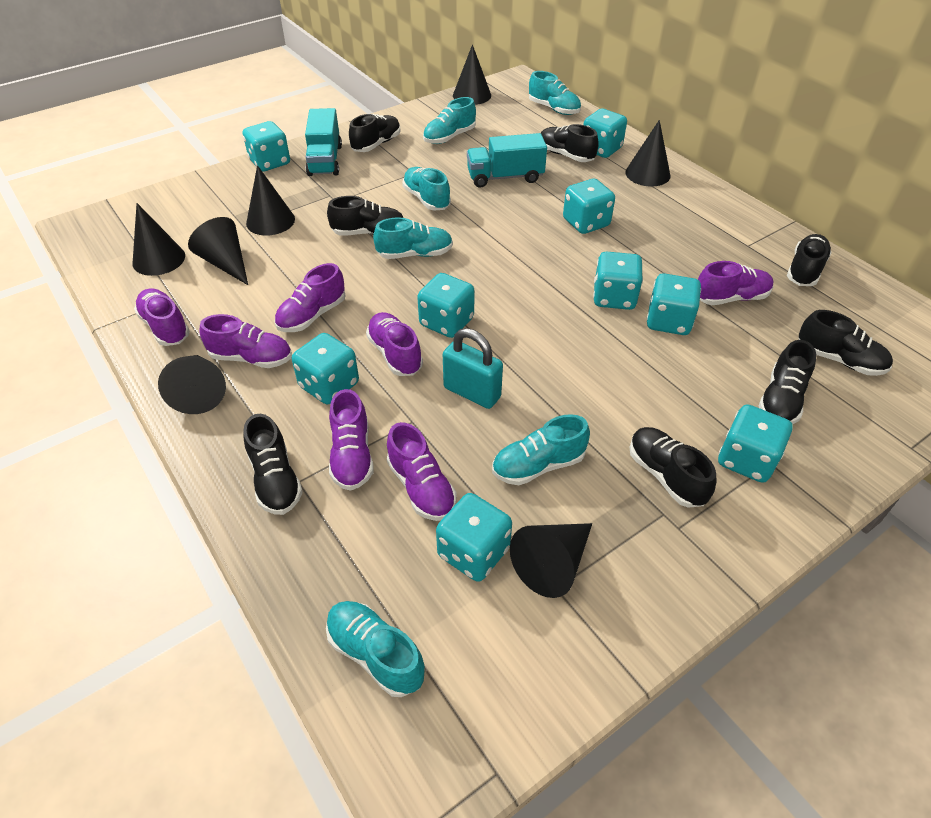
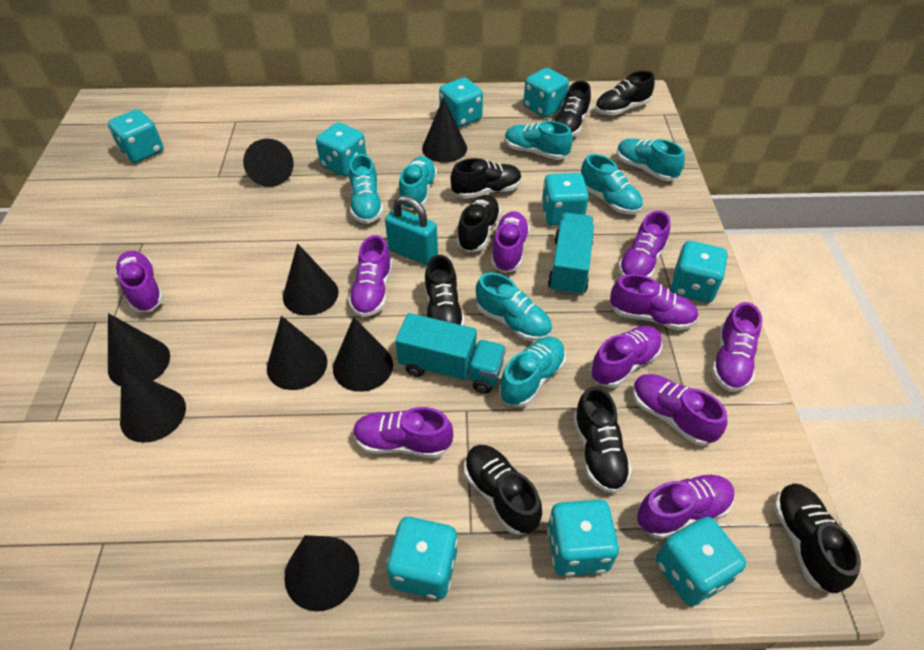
black cone: [133,203,185,276] [158,355,226,414] [188,217,248,285] [246,165,295,236] [453,45,491,105] [510,523,592,598] [625,120,670,186] = 7 -> [108,313,170,386] [120,367,186,443] [243,139,294,187] [267,316,328,390] [283,243,339,316] [284,535,359,611] [333,317,393,392] [422,97,467,163] = 8
purple shoe: [134,289,190,346] [199,314,292,368] [274,263,346,332] [329,389,373,491] [366,312,423,376] [387,422,457,521] [698,261,774,305] = 7 -> [115,251,164,312] [348,235,392,317] [353,407,453,458] [491,211,530,273] [590,326,662,388] [610,274,699,330] [618,211,670,278] [633,374,727,446] [637,474,735,539] [712,302,762,392] = 10
turquoise shoe: [326,601,425,697] [373,217,453,259] [402,167,451,211] [423,97,476,144] [492,414,590,485] [529,71,581,115] = 6 -> [349,154,383,224] [399,156,437,210] [476,273,552,342] [499,337,566,407] [505,121,573,160] [581,154,643,214] [617,138,685,181] = 7

